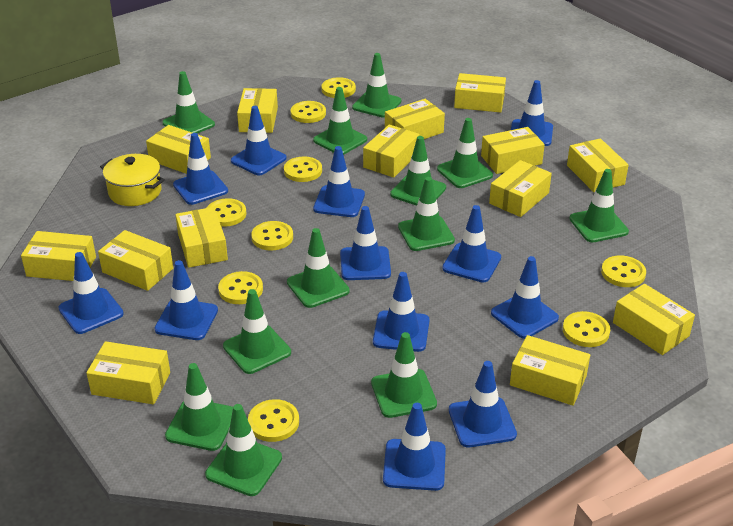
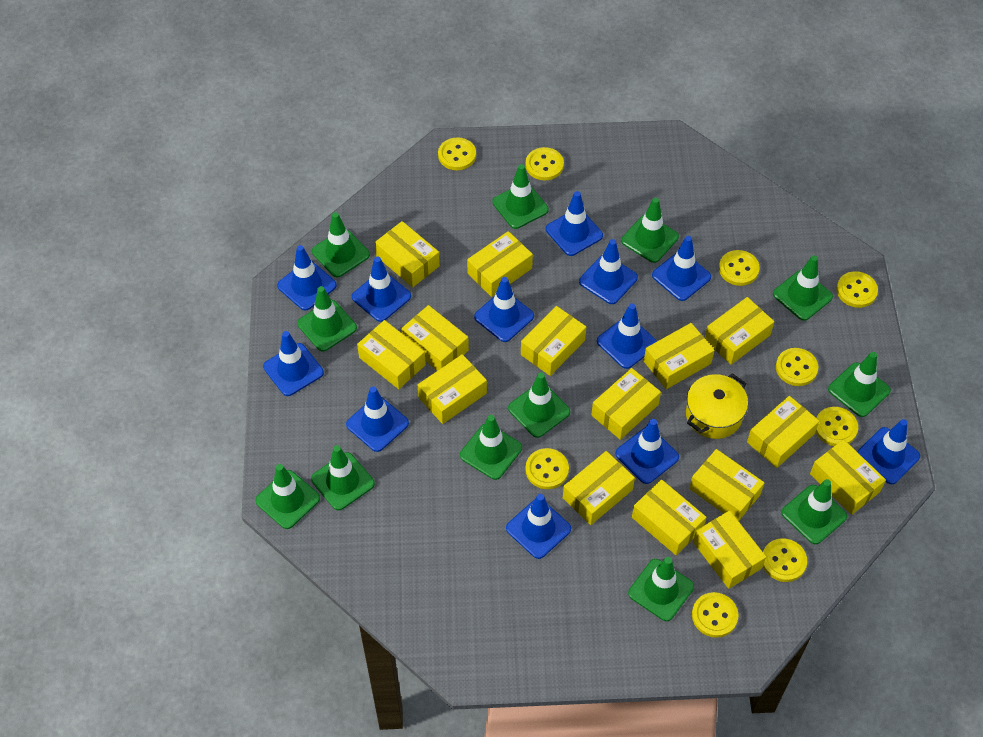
yellow box: [21,231,96,281] [86,341,170,404] [98,230,173,291] [146,125,211,174] [175,207,228,268] [237,88,278,133] [363,124,420,178] [385,99,445,139] [454,73,506,112] [481,127,545,174] [489,160,552,217] [510,335,590,406] [567,138,629,192] [613,284,695,355] = 14 -> [357,320,426,389] [375,221,440,287] [401,305,469,371] [418,354,487,424] [467,231,533,297] [521,306,586,376] [563,451,635,525] [591,368,661,440] [632,479,706,555] [644,323,714,389] [689,449,764,521] [693,510,766,589] [705,297,774,365] [747,396,819,468] [810,439,886,515] = 15

